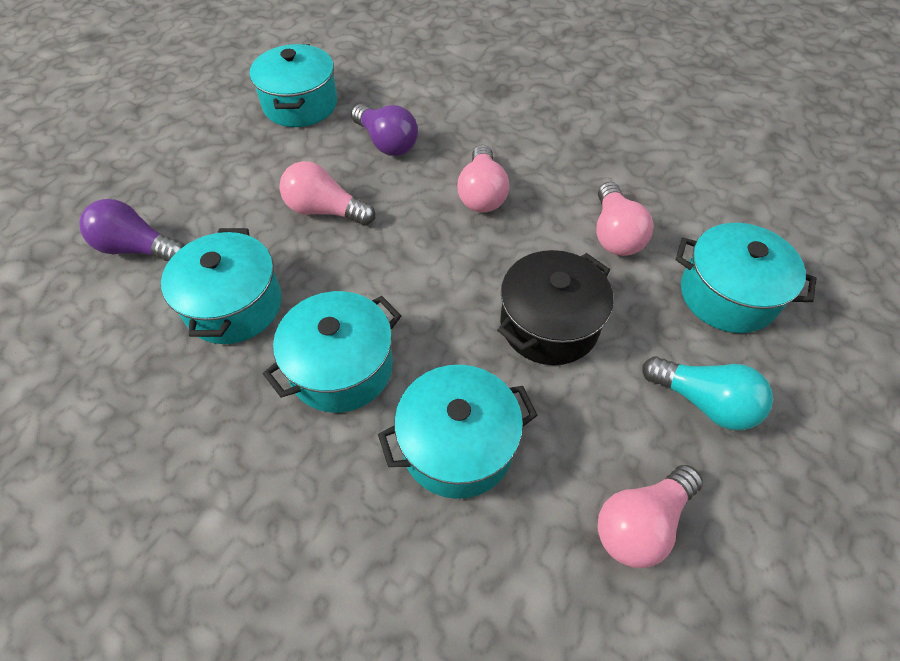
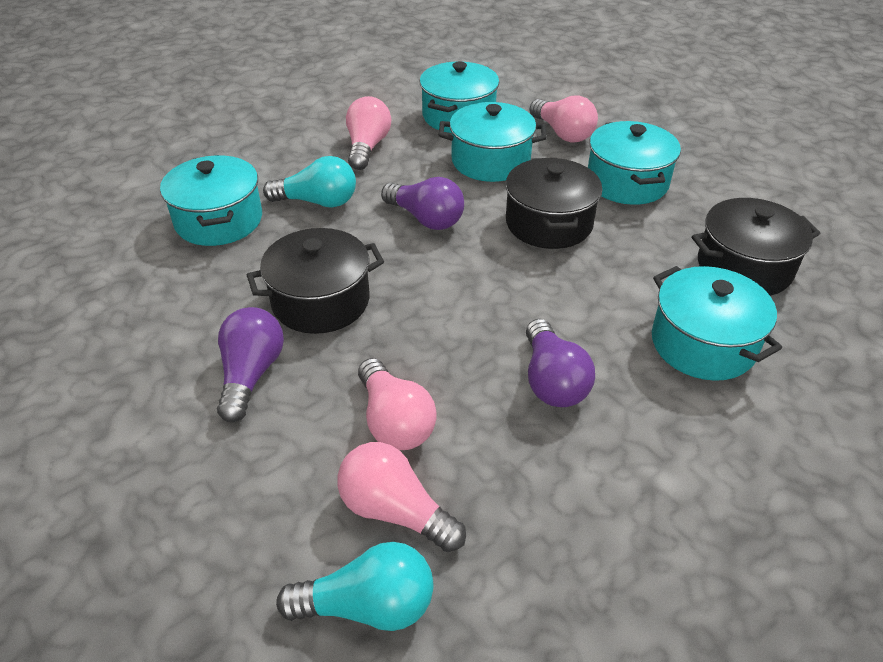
black pot: [497,250,614,365] = 1 -> [247,228,384,334] [506,158,602,249] [692,198,821,296] = 3
purple light bulb: [79,199,185,261] [351,104,418,156] = 2 -> [217,307,284,422] [381,177,464,230] [526,319,595,407] = 3
turquoise light bulb: [642,356,773,430] = 1 -> [263,156,356,208] [276,542,434,631] = 2

